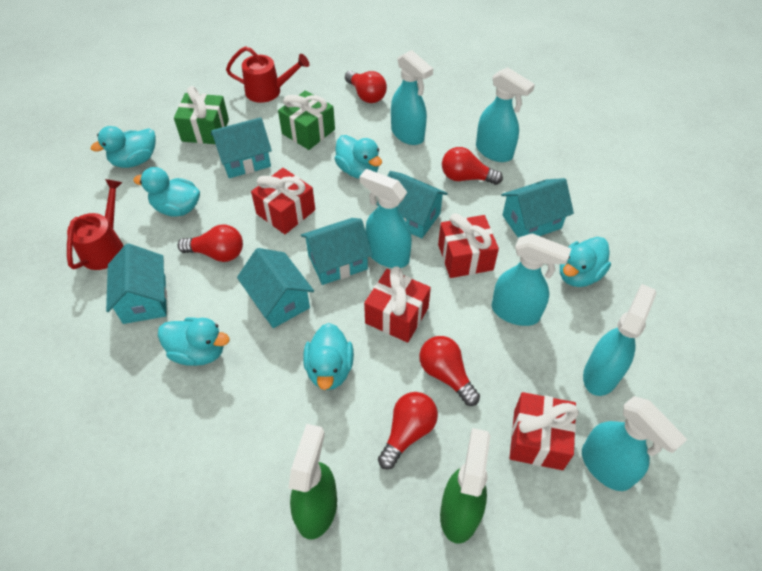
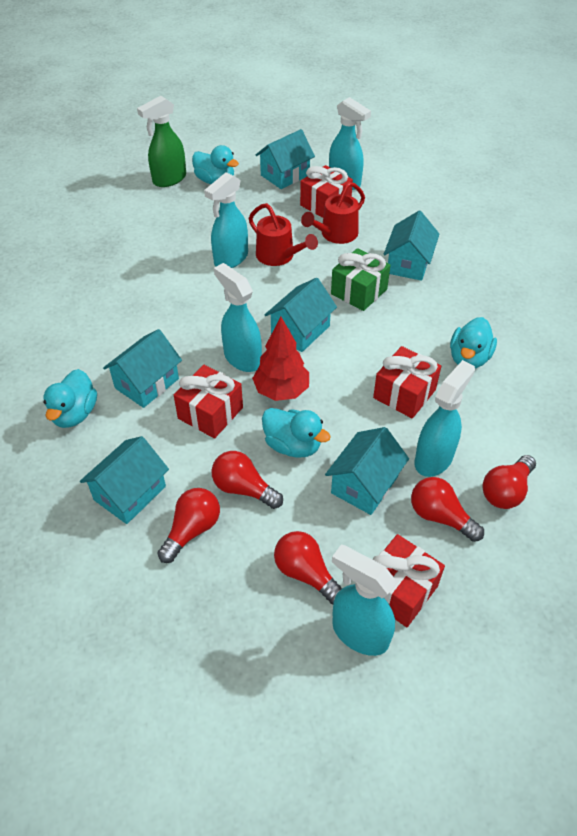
green gift: [174,86,229,144] [278,90,335,150] = 2 -> [331,248,391,311] = 1
green spray bottle: [288,424,337,539] [440,428,490,544] = 2 -> [137,96,186,187] = 1
red tree: none = 0 -> [252,317,309,401] = 1
turquoise duck: [91,126,156,168] [133,167,200,217] [158,317,230,366] [303,323,354,390] [335,135,382,179] [560,237,611,287] = 6 -> [43,369,97,428] [192,145,239,184] [262,408,331,458] [450,317,497,368] = 4
turquoise spray bottle: [359,169,412,268] [391,50,433,145] [476,67,535,162] [491,233,571,326] [582,396,687,491] [583,284,656,396] = 6 -> [204,172,248,268] [214,263,262,372] [329,97,371,190] [332,545,396,656] [414,360,475,477] = 5

